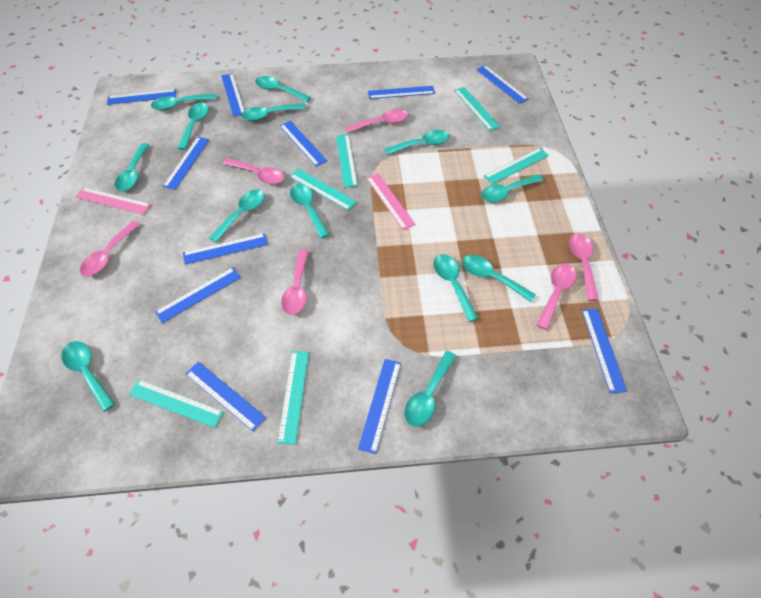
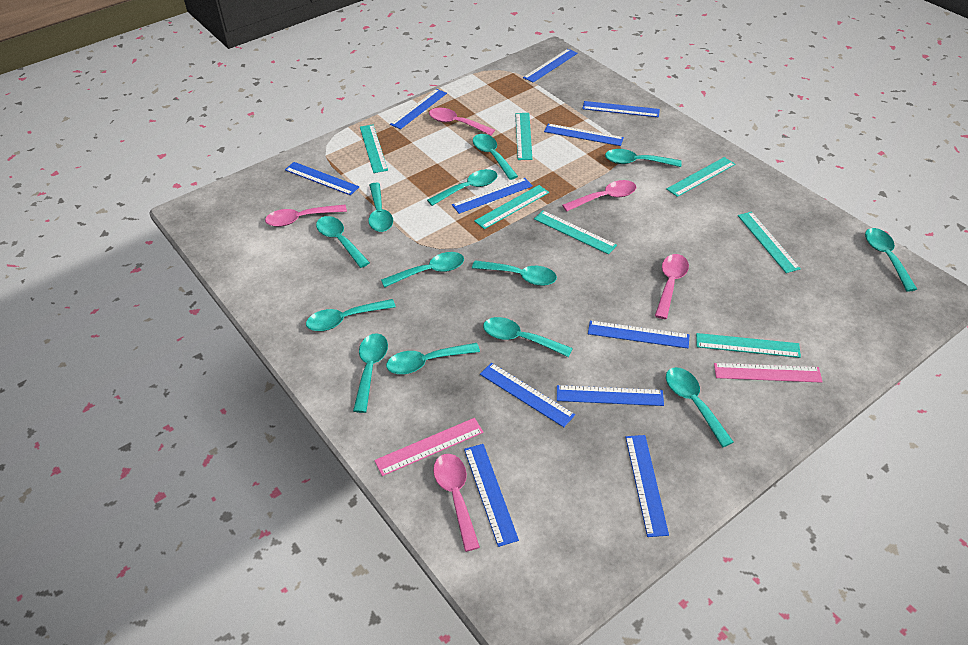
pink spoon: [80,221,140,276] [223,158,284,184] [281,249,309,315] [345,109,408,133] [536,264,576,330] [569,233,598,301] = 6 -> [265,205,347,227] [429,108,495,135] [433,454,480,552] [562,180,636,212] [655,254,689,319] = 5
turquoise ruler: [129,379,224,428] [277,351,309,445] [289,169,357,210] [336,134,358,188] [454,87,500,131] [484,148,549,185] = 6 -> [360,124,388,173] [474,185,549,229] [515,113,532,160] [534,210,617,254] [667,157,735,197] [696,333,801,358] [738,212,801,273] = 7

